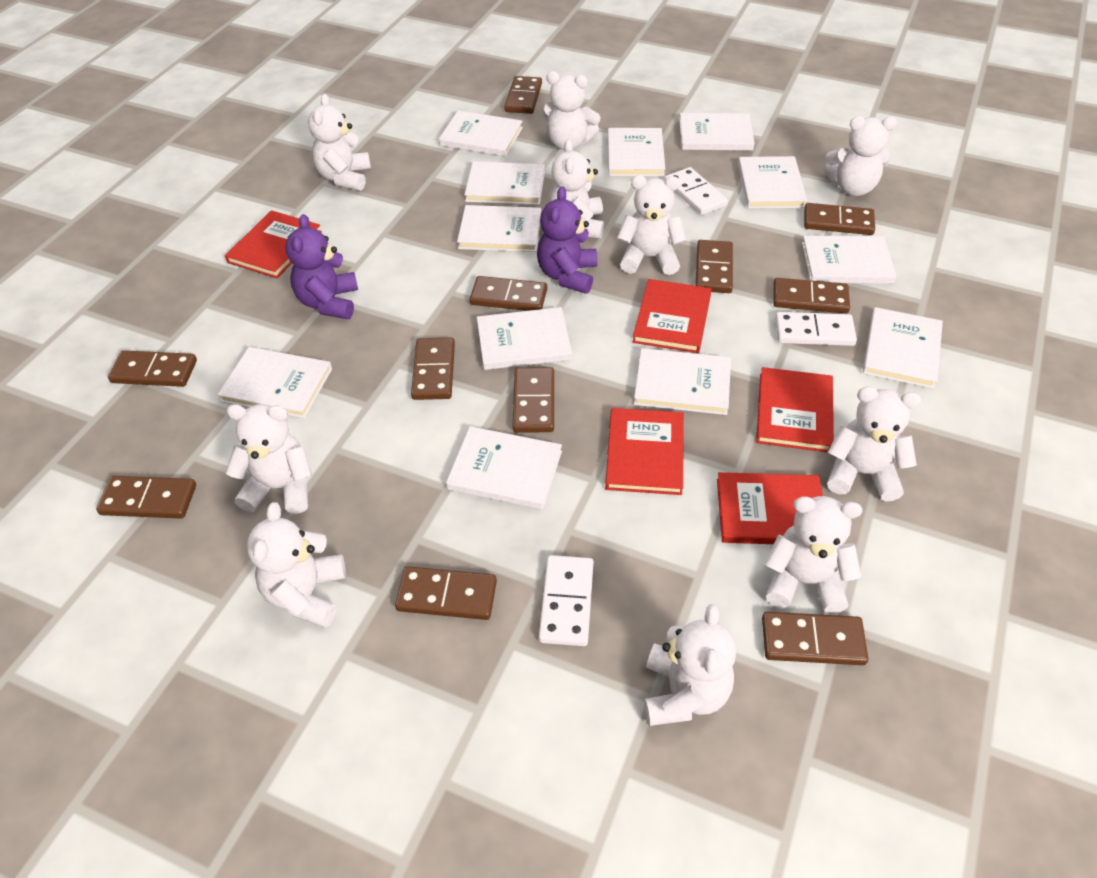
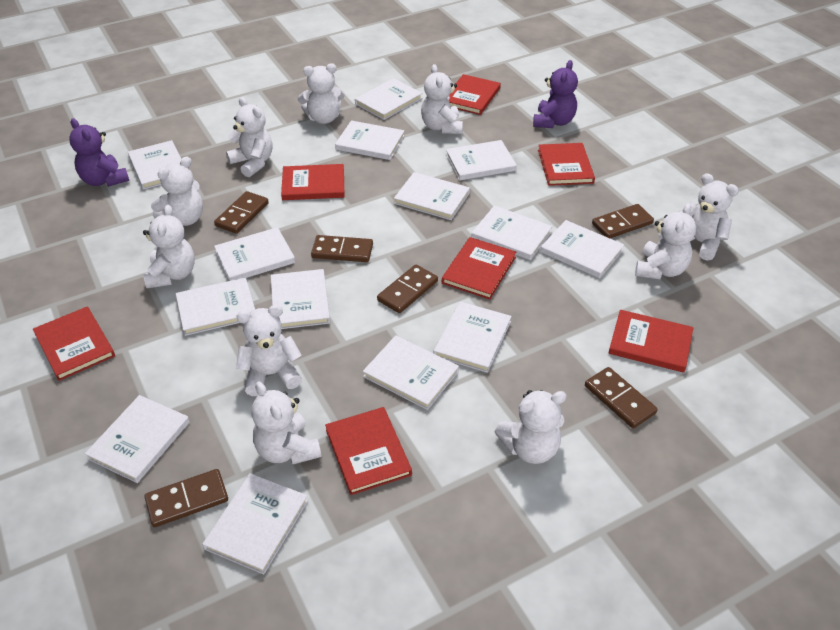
brown domino: [96,476,196,518] [108,350,197,387] [395,566,497,620] [411,338,455,400] [470,276,547,311] [504,76,542,114] [513,367,554,433] [696,240,733,293] [762,612,868,665] [773,278,850,313] [804,203,875,235] = 11 -> [145,469,228,527] [214,191,269,234] [311,235,373,262] [377,264,438,313] [585,367,658,429] [592,204,654,238] = 6
red book: [225,210,322,278] [605,408,684,495] [633,279,711,353] [717,472,823,544] [756,367,834,452] = 5 -> [33,307,115,381] [281,164,345,200] [325,407,412,495] [442,237,516,300] [449,74,501,115] [538,143,595,186] [609,310,693,373] = 7
white book: [217,347,332,418] [439,110,523,157] [446,426,562,509] [457,205,542,252] [465,161,545,205] [477,307,572,370] [608,128,665,176] [634,348,731,415] [680,113,755,151] [738,156,807,209] [802,236,896,284] [863,307,943,389] = 12 -> [85,395,190,483] [128,140,181,189] [176,277,255,336] [202,473,308,575] [214,227,295,281] [271,269,330,329] [335,120,405,160] [355,78,422,120] [363,335,459,410] [394,172,470,220] [434,302,512,373] [446,140,517,181] [471,206,552,260] [540,220,624,278] = 14
white domino: [539,555,594,646] [665,167,728,215] [775,312,857,346] = 3 -> none = 0

